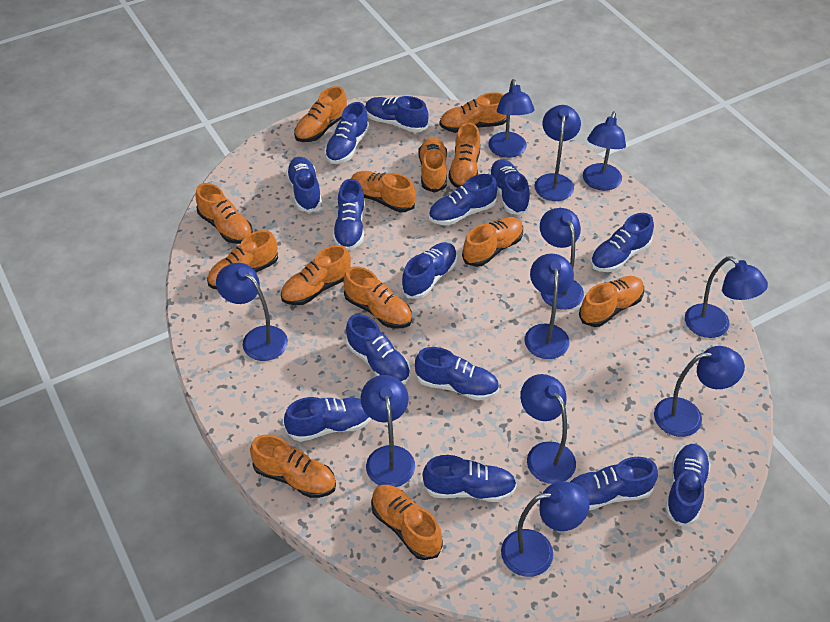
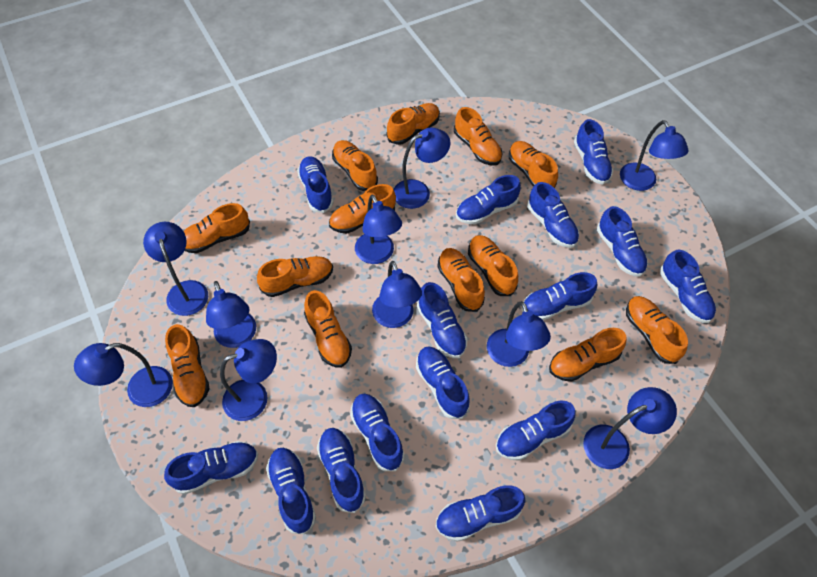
blue lamp: [216,263,288,361] [361,375,415,487] [488,79,535,158] [501,481,590,577] [520,374,576,484] [524,253,574,359] [534,105,581,201] [540,208,584,310] [583,111,626,191] [654,346,745,437] [685,256,768,338] = 11 -> [74,343,173,407] [143,222,208,316] [206,281,256,348] [220,339,277,421] [355,195,402,264] [372,261,422,328] [393,128,451,209] [487,301,551,367] [583,387,677,469] [620,120,689,191] = 10
blue shoe: [284,397,371,442] [286,157,322,213] [325,102,369,164] [333,179,365,250] [346,314,410,384] [365,96,429,133] [401,242,457,299] [415,347,499,401] [422,455,517,502] [429,174,498,225] [488,159,530,215] [569,457,658,510] [591,213,654,272] [665,444,711,526] = 14 -> [164,441,258,494] [266,447,316,534] [297,156,334,213] [317,428,366,513] [350,393,404,471] [416,347,470,419] [417,282,467,358] [435,485,525,542] [456,175,521,224] [496,401,576,461] [522,272,597,320] [527,182,579,248] [574,119,613,185] [597,206,648,277] [660,250,716,323] = 15

